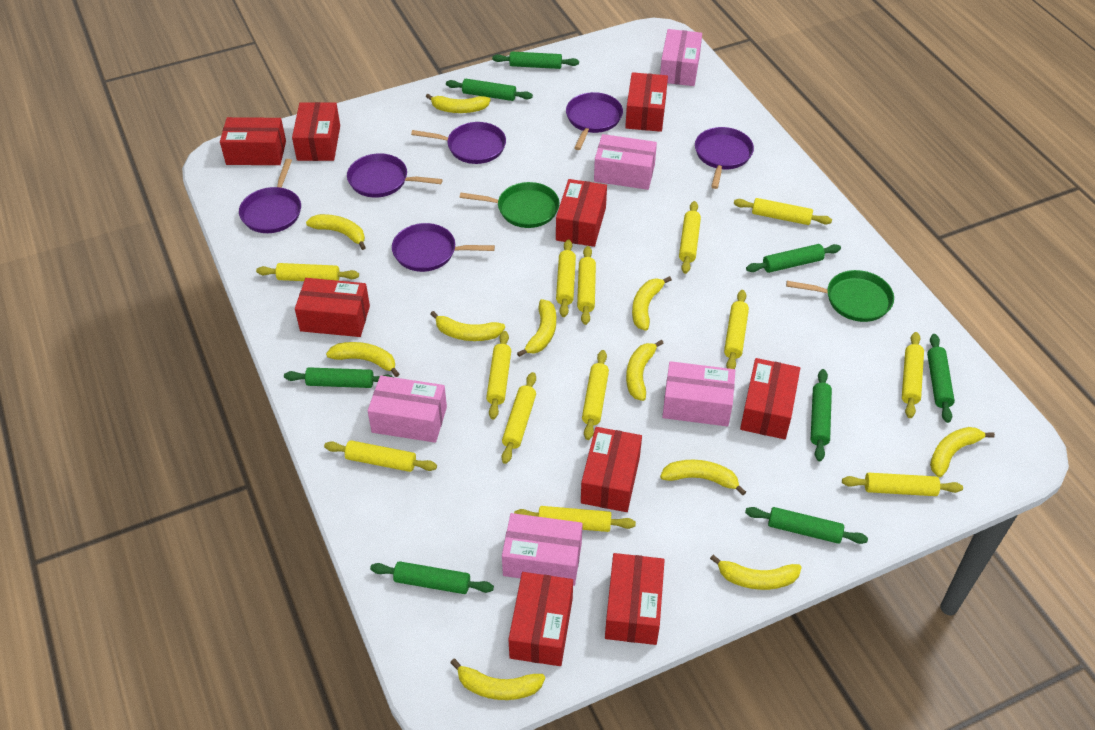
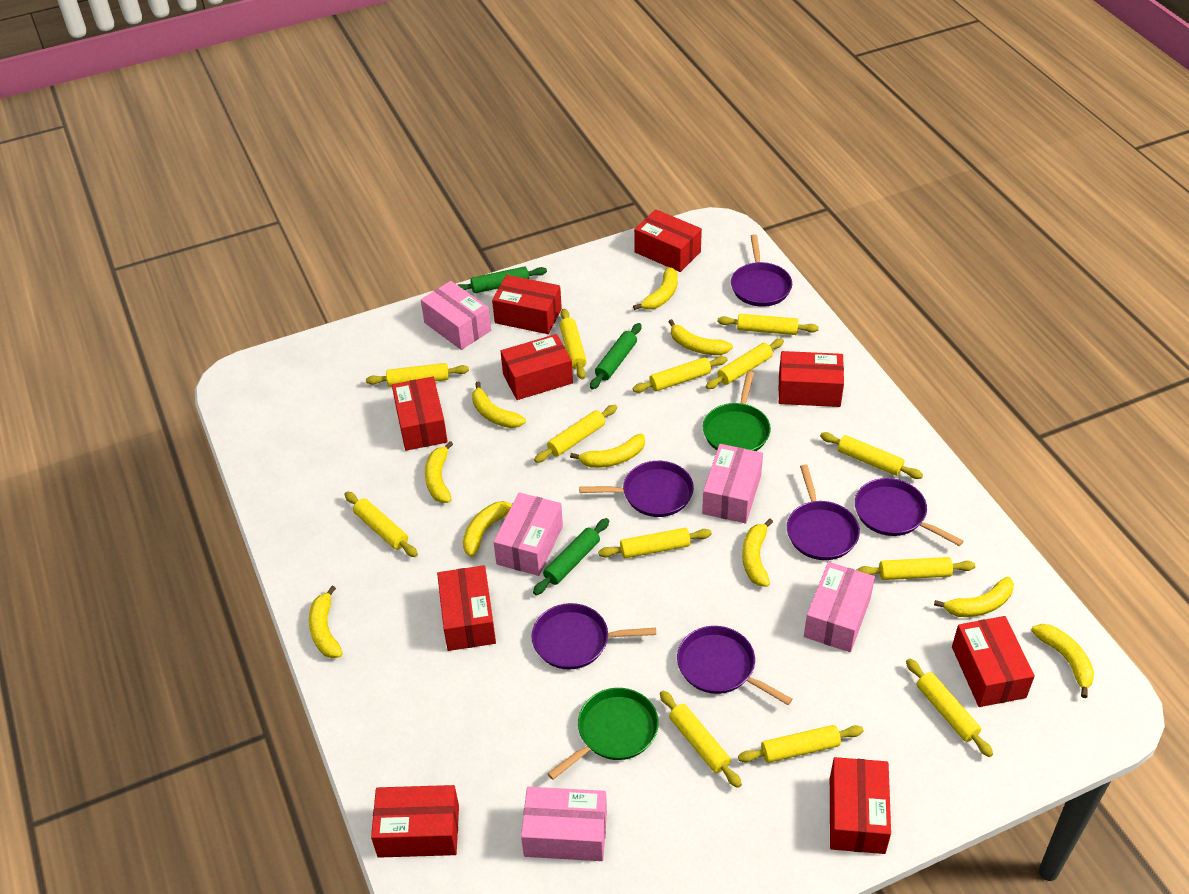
green rolling pin: [284,367,393,388] [370,561,494,594] [446,79,533,101] [492,52,579,69] [745,507,868,544] [746,244,841,273] [811,369,832,461] [927,334,955,423] = 8 -> [457,267,547,293] [533,518,609,595] [590,323,641,390] = 3
yellow banana: [306,214,366,250] [326,342,399,377] [426,94,491,113] [431,311,505,341] [450,659,545,700] [517,299,556,357] [626,340,664,401] [632,276,672,331] [660,460,746,495] [710,555,802,590] [930,427,995,477] = 11 -> [309,586,343,658] [425,441,453,503] [463,501,513,557] [472,382,526,428] [570,434,645,468] [633,267,678,310] [669,319,733,355] [742,519,773,587] [934,577,1014,617] [1032,624,1094,698] = 10

